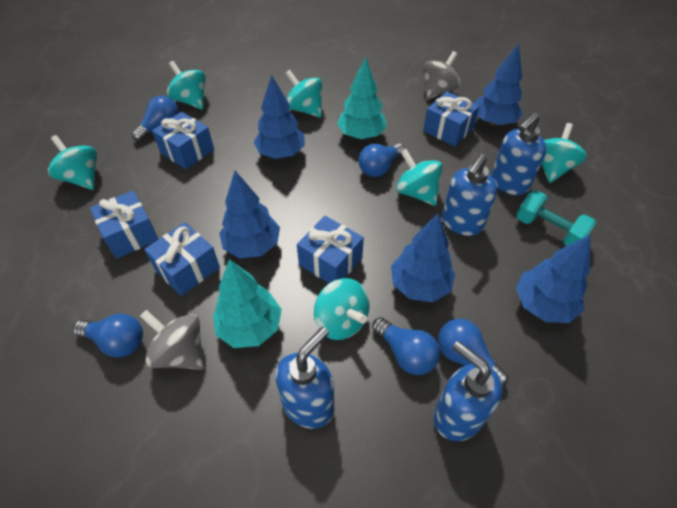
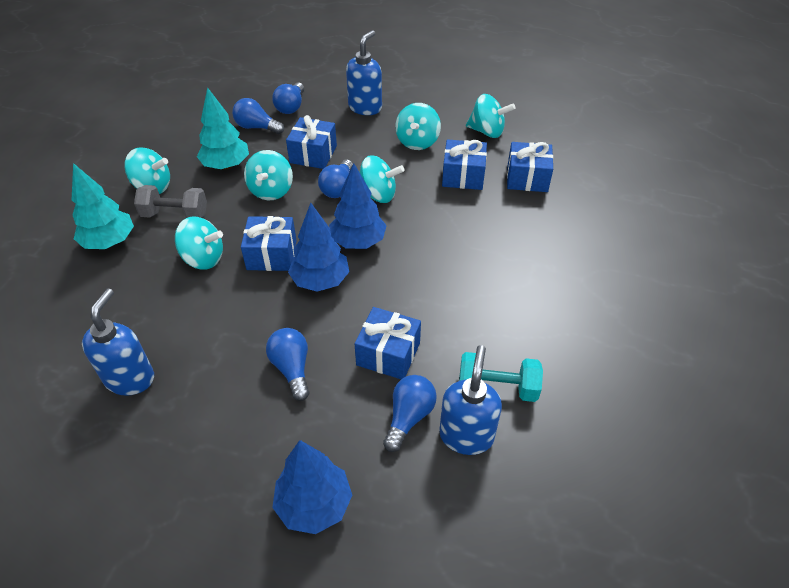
blue soap dispenser: [275,327,334,429] [434,341,503,441] [442,154,497,236] [491,113,547,195] = 4 -> [82,289,154,396] [346,30,382,115] [439,345,502,455] = 3
blue tree: [219,171,280,258] [254,75,305,159] [391,213,455,302] [475,43,523,126] [516,234,591,323] = 5 -> [272,440,352,534] [288,203,349,292] [329,163,387,249] = 3
grey dumbbell: none = 0 -> [134,185,207,218] = 1
grey spinning top: [140,310,205,370] [423,51,460,100] = 2 -> none = 0

